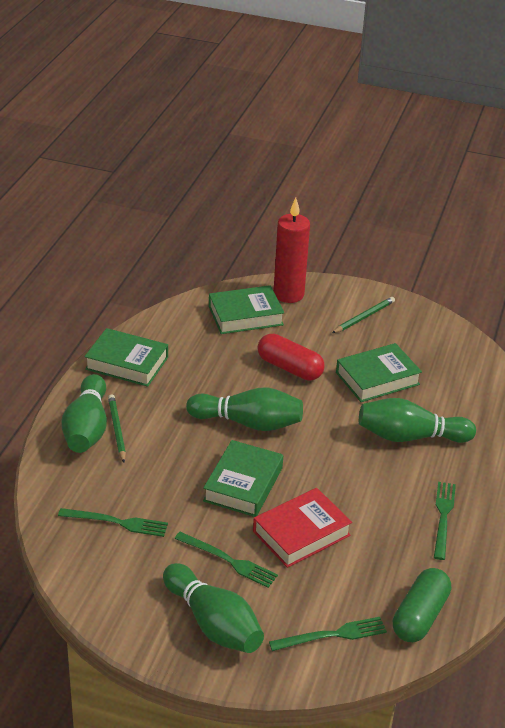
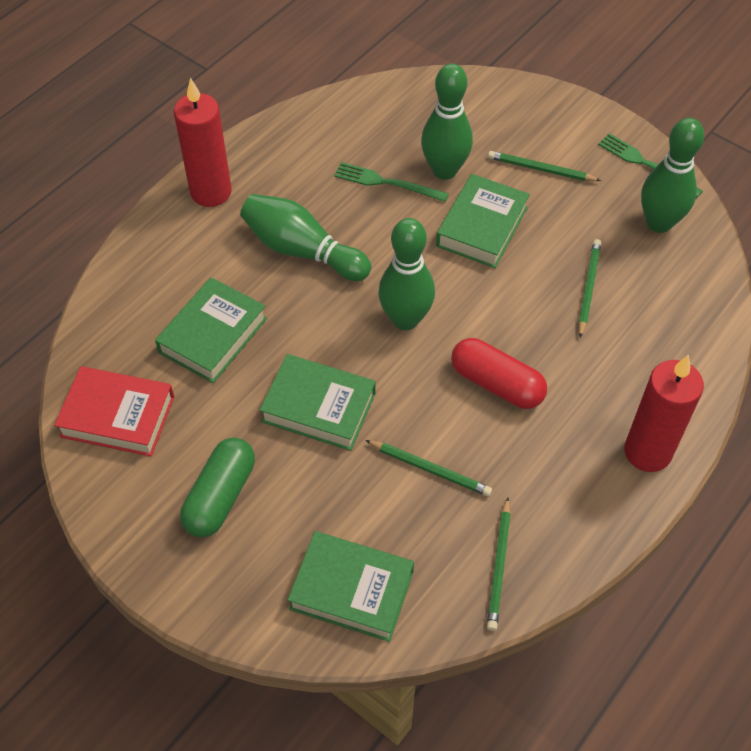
green fork: [58,508,168,537] [174,532,278,588] [269,617,387,651] [434,482,456,560] = 4 -> [334,162,449,202] [598,133,703,198] = 2
green pencil: [108,394,126,463] [332,297,395,333] = 2 -> [365,440,492,496] [487,497,511,631] [488,151,601,181] [578,239,601,338] = 4
red candle: [274,198,310,303] = 1 -> [174,78,232,207] [624,355,704,472] = 2

